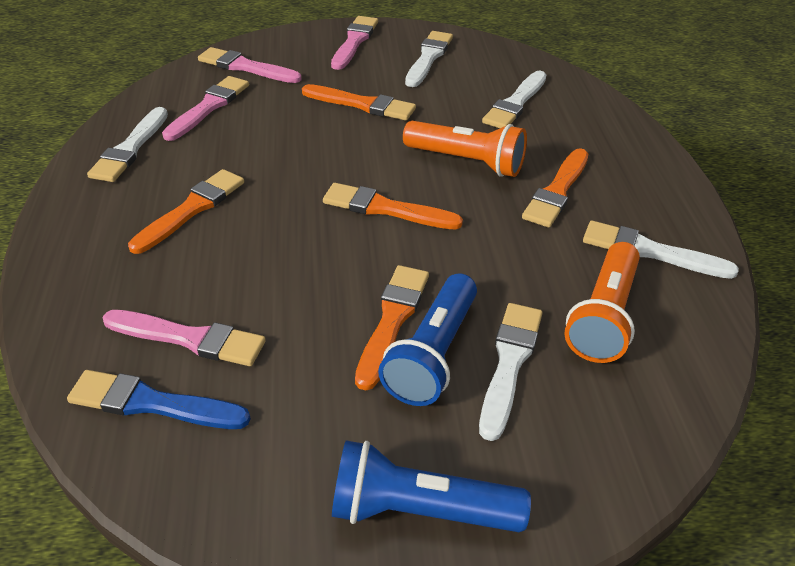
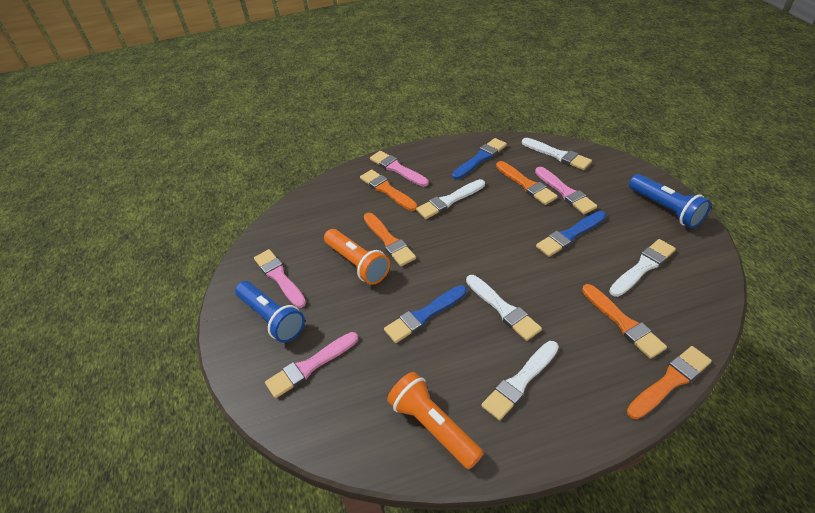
blue brush: [67,370,251,429] = 1 -> [384,285,467,343] [452,138,507,179] [536,211,606,257] = 3

